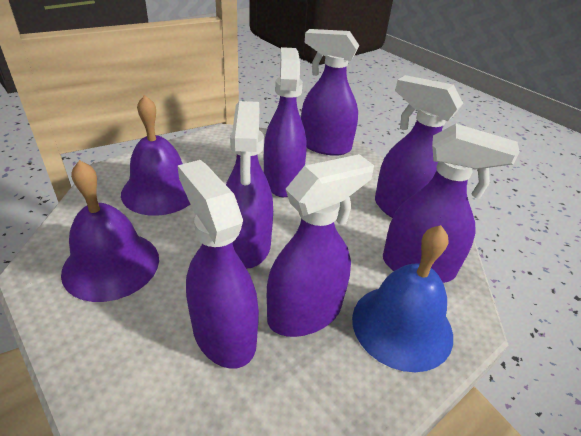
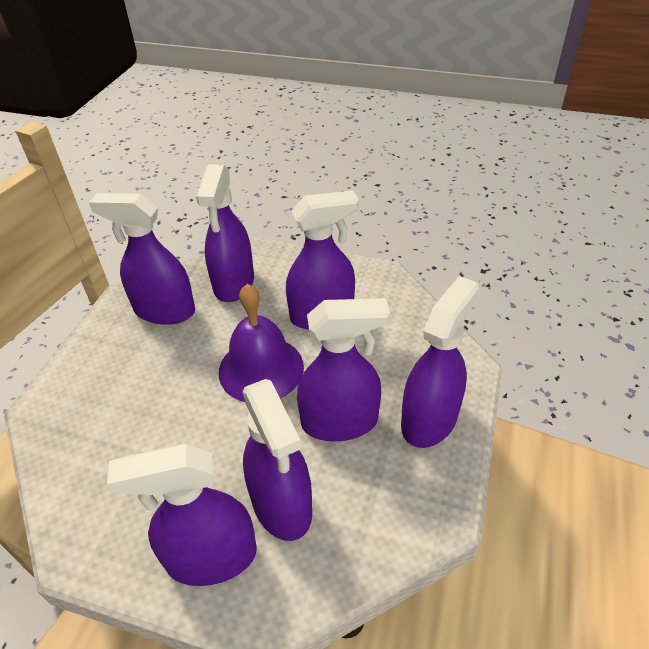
blue bell: [352,225,453,372] = 1 -> none = 0
purple bell: [61,160,159,302] [121,95,190,216] = 2 -> [219,284,304,402] = 1

